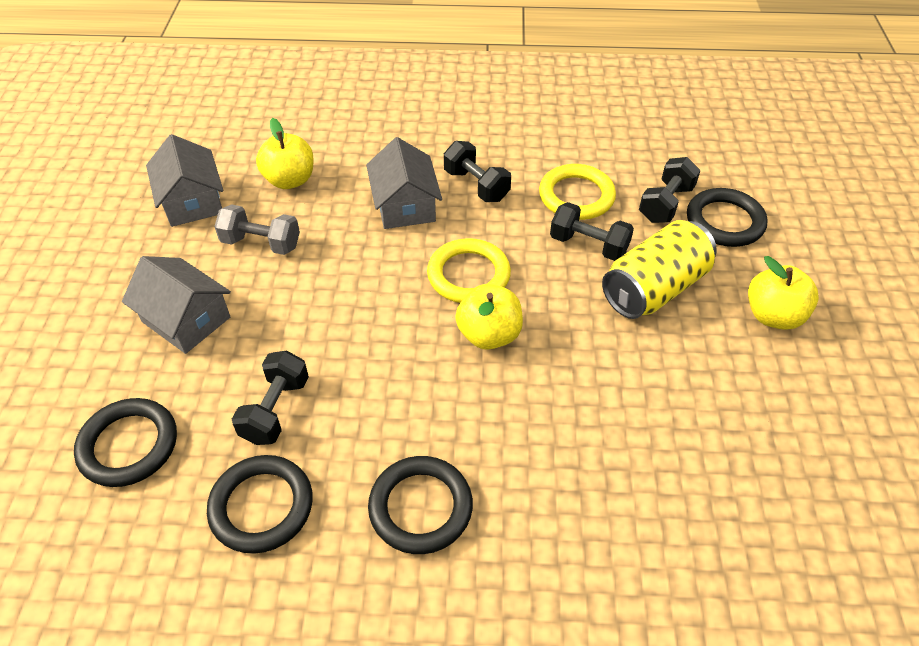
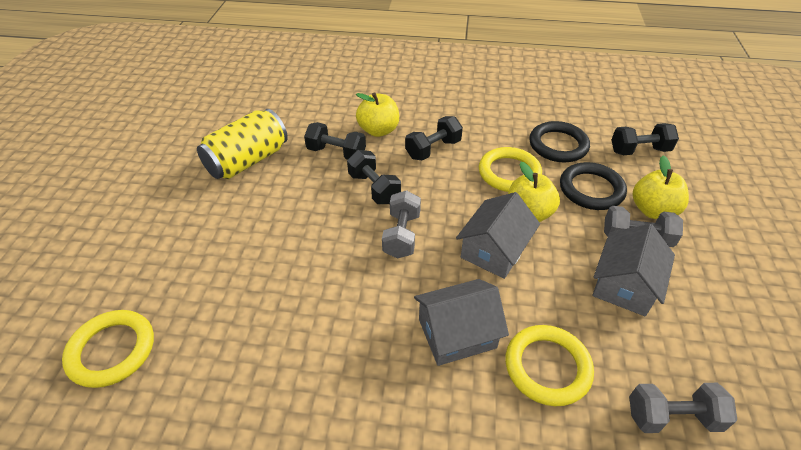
black ring: [74,398,177,487] [207,455,313,554] [368,456,473,554] [687,188,768,247] = 4 -> [529,121,590,162] [560,162,627,210] = 2
grey dumbbell: [214,204,300,255] = 1 -> [382,190,421,259] [604,206,683,247] [629,383,737,433] = 3
yellow ring: [427,238,511,303] [539,164,616,220] = 2 -> [62,310,154,388] [479,147,542,192] [505,325,594,406] = 3

